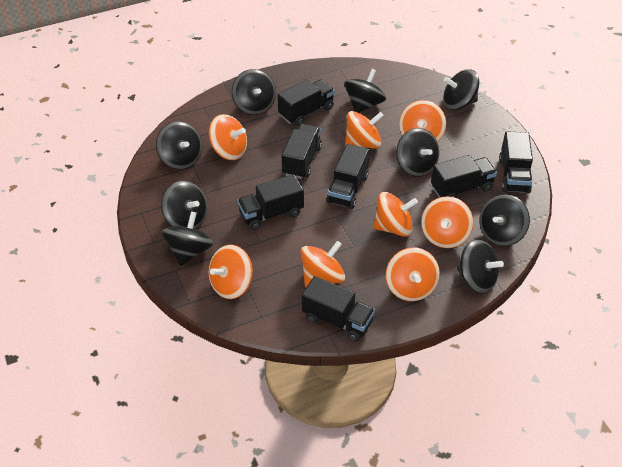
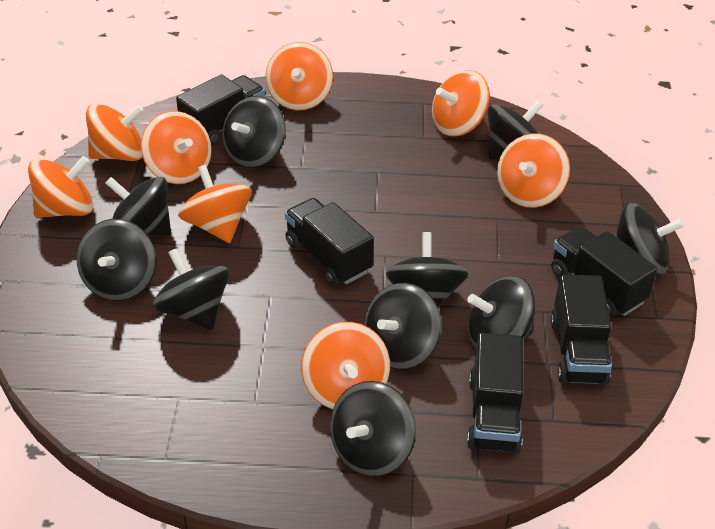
black spinning top: [156,121,202,170] [161,181,207,229] [162,211,213,266] [232,69,276,115] [344,69,386,113] [396,128,439,177] [443,69,479,110] [457,239,504,294] [480,194,530,246] = 9 -> [77,219,156,301] [106,177,171,236] [153,248,230,330] [222,96,286,168] [330,381,416,477] [364,283,442,370] [386,232,468,308] [468,276,535,349] [488,100,543,160] [614,203,684,276] = 10
black truck: [237,174,304,230] [277,79,335,126] [282,124,322,179] [302,276,375,341] [326,144,370,209] [431,155,497,198] [499,131,533,193] = 7 -> [176,74,265,145] [285,198,374,285] [467,333,524,453] [550,274,612,385] [551,226,657,316] = 5

